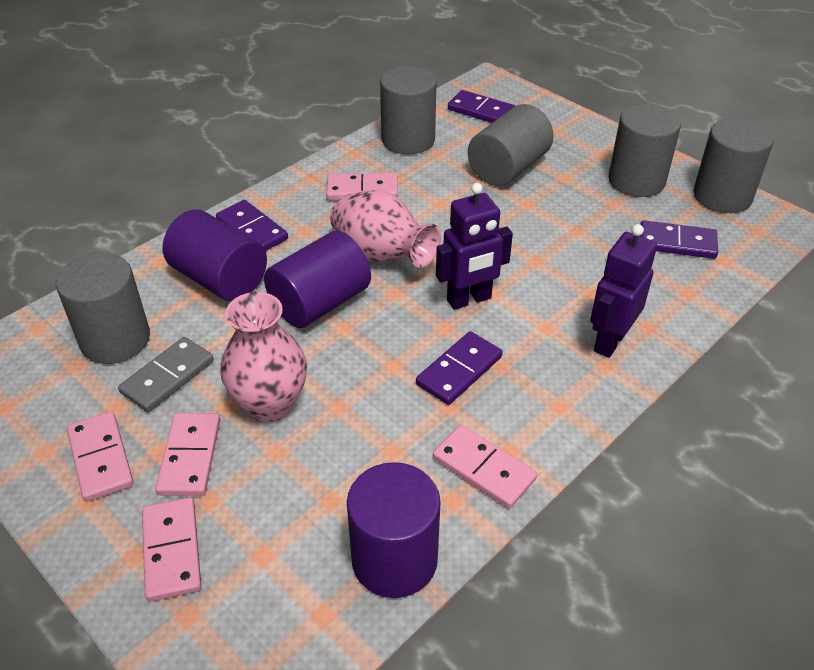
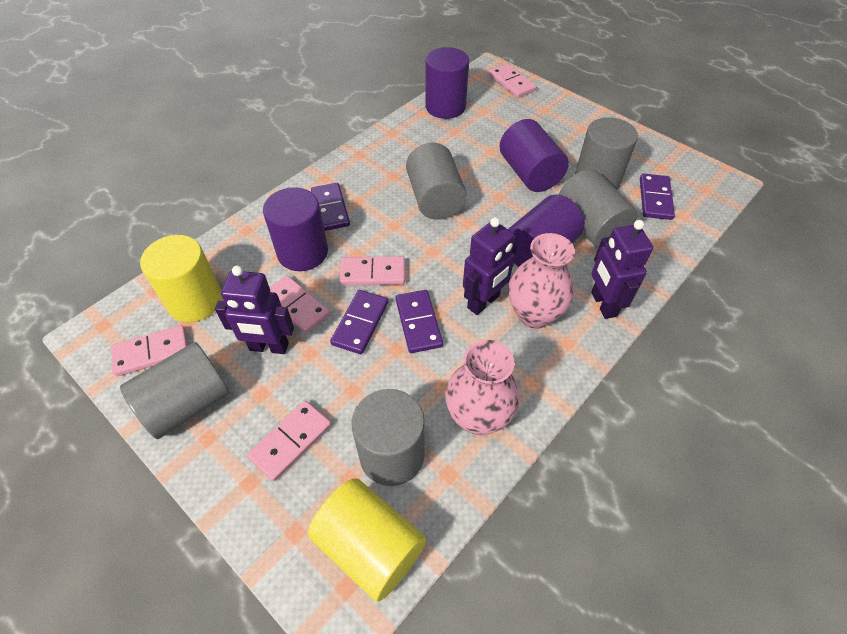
grey domino: [118,337,214,412] = 1 -> none = 0
purple cylinder: [163,209,267,301] [264,231,371,328] [347,462,441,598] = 3 -> [263,187,328,271] [425,47,469,119] [499,119,569,192] [508,194,585,267] = 4
purple robot: [436,183,513,310] [590,224,657,358] = 2 -> [215,266,294,354] [463,217,517,315] [591,220,653,319] = 3
yellow cylinder: none = 0 -> [140,235,222,322] [308,478,426,602] = 2

